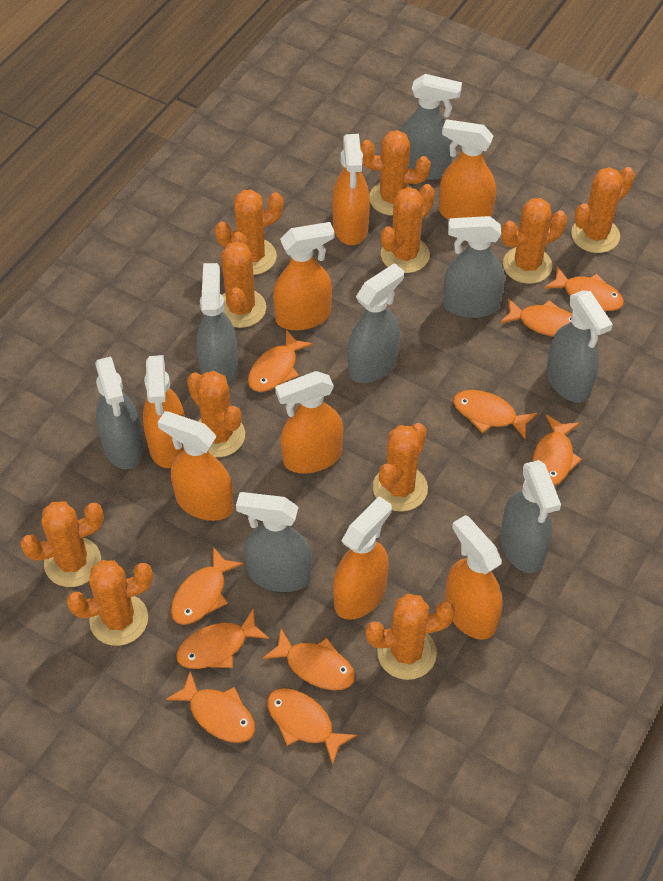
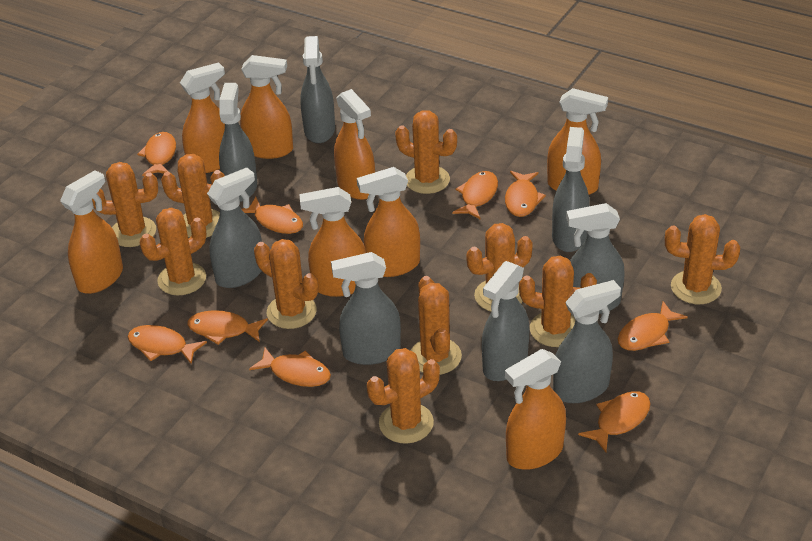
orange cactus: [20,501,104,587] [67,560,153,646] [187,371,245,457] [215,189,283,275] [221,232,266,328] [360,130,431,216] [365,594,455,680] [373,423,428,512] [381,184,435,273] [501,198,567,284] [571,167,635,253] = 11 -> [92,162,158,247] [140,207,206,295] [161,154,225,238] [254,239,318,329] [367,348,440,444] [395,110,457,194] [411,276,462,375] [467,223,533,312] [519,256,597,347] [665,214,740,304] = 10
orange fish: [166,671,255,743] [171,547,243,625] [176,608,270,669] [248,330,313,392] [263,629,355,690] [267,688,357,765] [453,390,537,440] [500,298,572,337] [532,415,582,486] [544,266,624,311] = 10 -> [127,325,207,364] [137,132,176,176] [187,310,268,345] [241,197,303,234] [249,348,331,387] [452,171,498,219] [505,171,546,217] [578,391,651,452] [618,301,688,351] = 9

